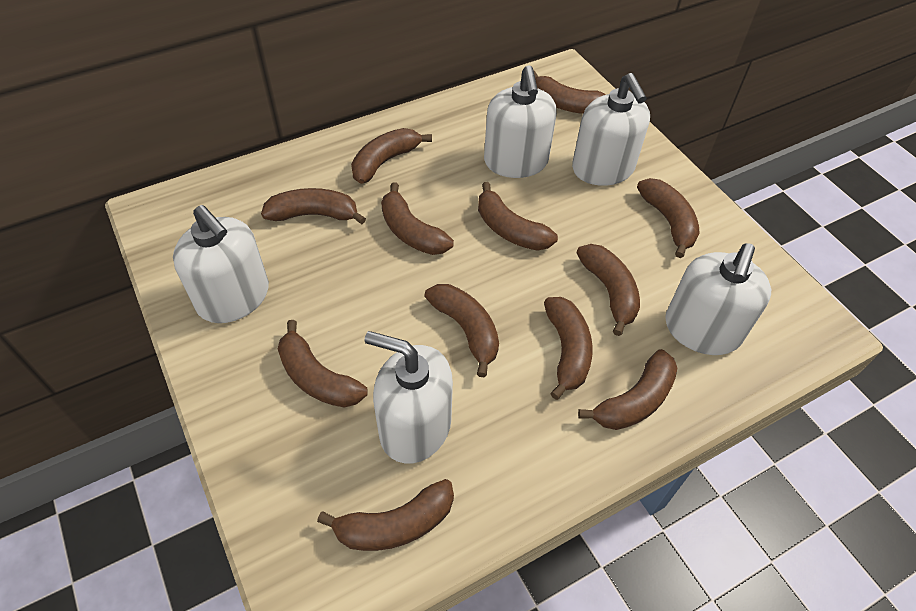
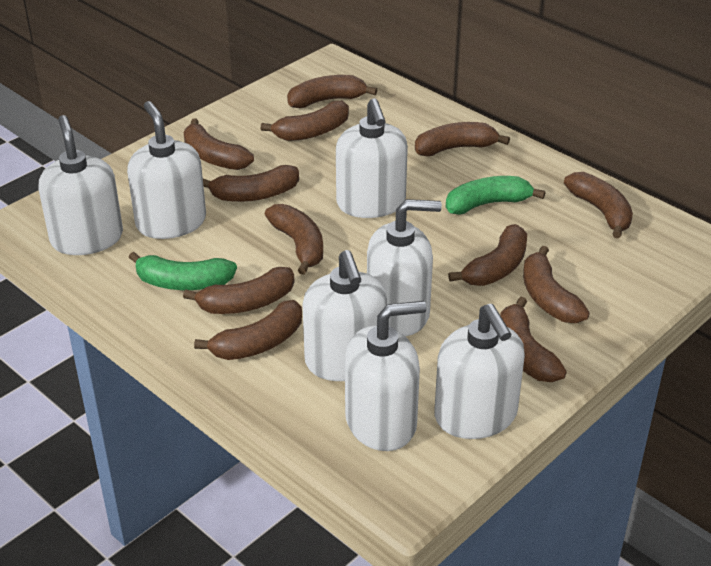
green banana: none = 0 -> [129,252,237,290] [446,176,546,215] = 2
white soap dispenser: [173,205,269,323] [365,331,453,464] [484,65,557,178] [572,73,650,186] [665,243,771,355] = 5 -> [39,115,123,255] [127,101,206,239] [302,250,387,381] [336,98,408,218] [345,301,427,451] [367,199,442,336] [434,304,525,439] = 7

